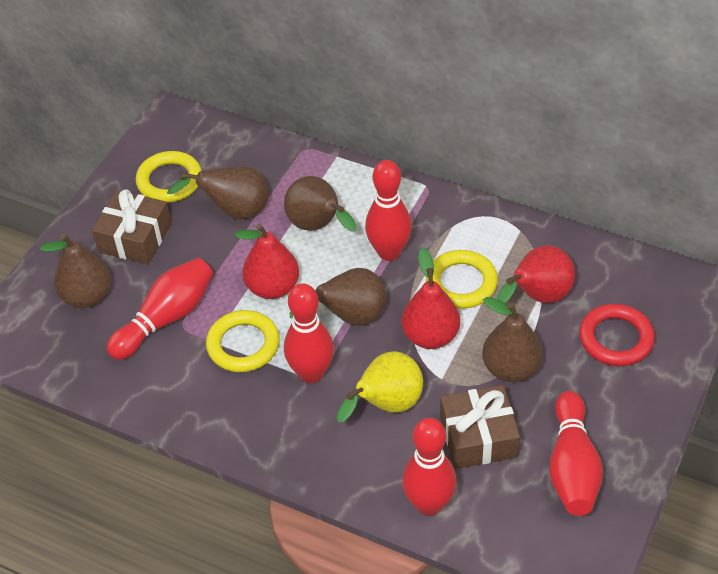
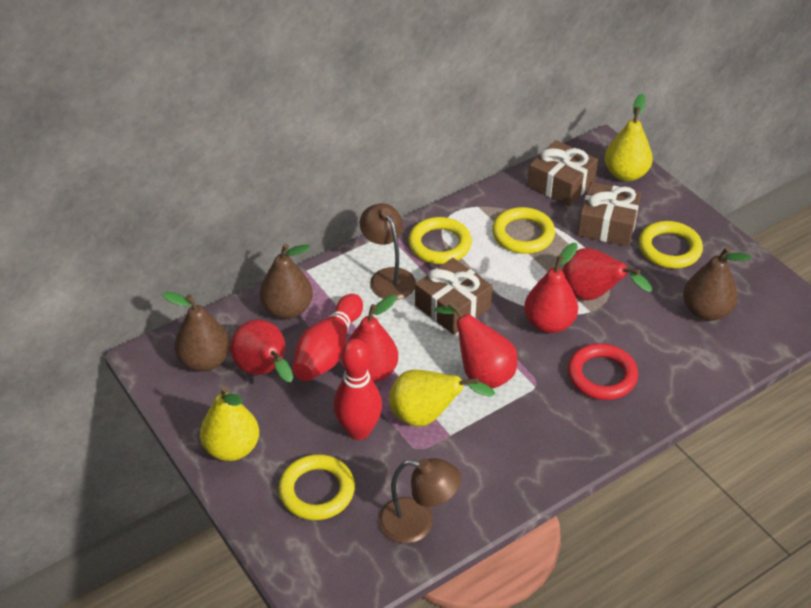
brown gift: [92,189,171,264] [440,385,520,469] = 2 -> [415,258,492,335] [528,140,598,206] [578,182,641,246] = 3
brown lamp: none = 0 -> [359,203,416,300] [378,458,461,543] = 2
brown pear: [40,234,112,308] [167,166,269,219] [284,176,356,231] [290,268,387,326] [482,297,543,382] = 5 -> [163,292,230,372] [259,244,313,319] [683,247,751,321] = 3
red bowling pin: [107,258,213,360] [284,283,334,383] [365,160,412,261] [402,418,456,516] [549,391,603,516] = 5 -> [292,294,363,381] [334,339,382,440] = 2
red pear: [235,224,299,299] [402,248,460,349] [497,245,575,303] = 3 -> [230,319,293,382] [348,295,398,382] [435,301,517,389] [524,243,578,333] [562,248,652,300] = 5
yellow pear: [337,351,423,422] = 1 -> [200,386,259,461] [389,370,495,427] [605,94,653,181] = 3
yellow ring: [136,151,202,202] [206,310,280,372] [426,250,498,309] = 3 -> [279,454,355,520] [408,217,472,264] [492,207,555,254] [639,221,703,268] = 4

